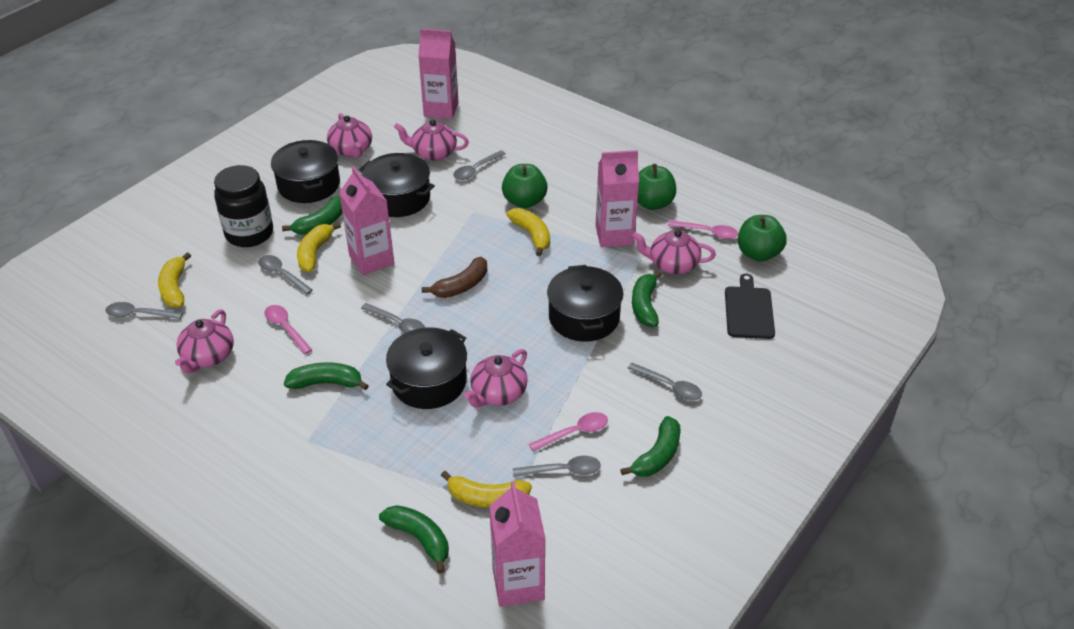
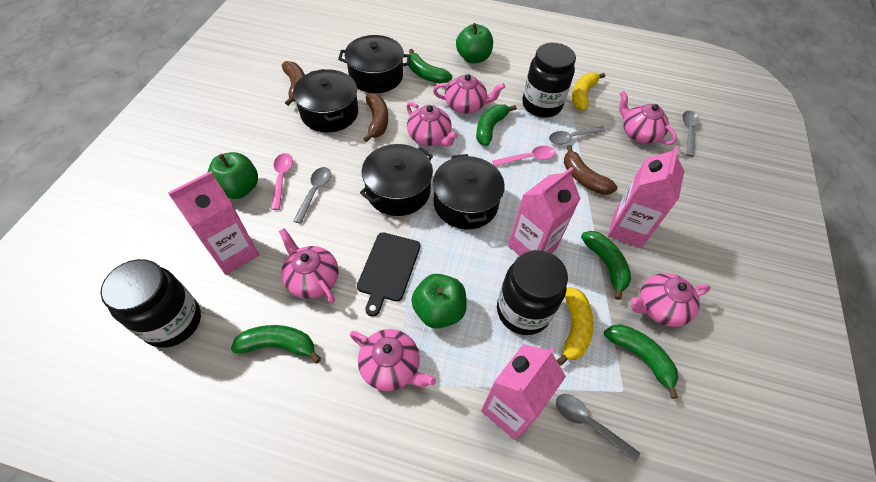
black jar: [214,165,273,247] = 1 -> [101,259,201,348] [497,250,568,335] [522,43,576,118] = 3
brown banana: [422,257,487,298] = 1 -> [282,61,305,106] [363,93,388,142] [564,145,618,195] = 3
grey spoon: [105,302,183,319] [258,255,313,295] [361,303,425,333] [453,150,506,180] [513,456,601,477] [627,363,702,400] = 6 -> [293,167,331,224] [549,126,606,145] [556,394,640,463] [682,111,700,157] = 4
pink spoon: [264,305,312,354] [529,412,608,451] [668,220,738,239] = 3 -> [271,153,293,210] [492,146,556,167] = 2
pink teapot: [175,309,234,374] [327,113,372,158] [394,119,469,161] [464,349,528,408] [632,230,716,274] = 5 -> [279,228,338,303] [350,329,436,391] [406,102,458,147] [433,74,505,114] [619,91,677,145] [631,273,711,327] = 6
yellow banana: [158,252,191,308] [297,222,341,272] [441,471,532,508] [507,208,550,256] = 4 -> [557,287,594,366] [572,72,605,110] = 2

